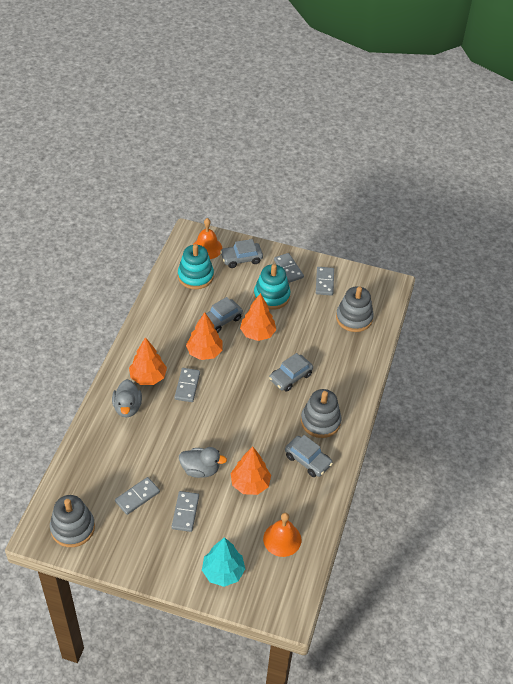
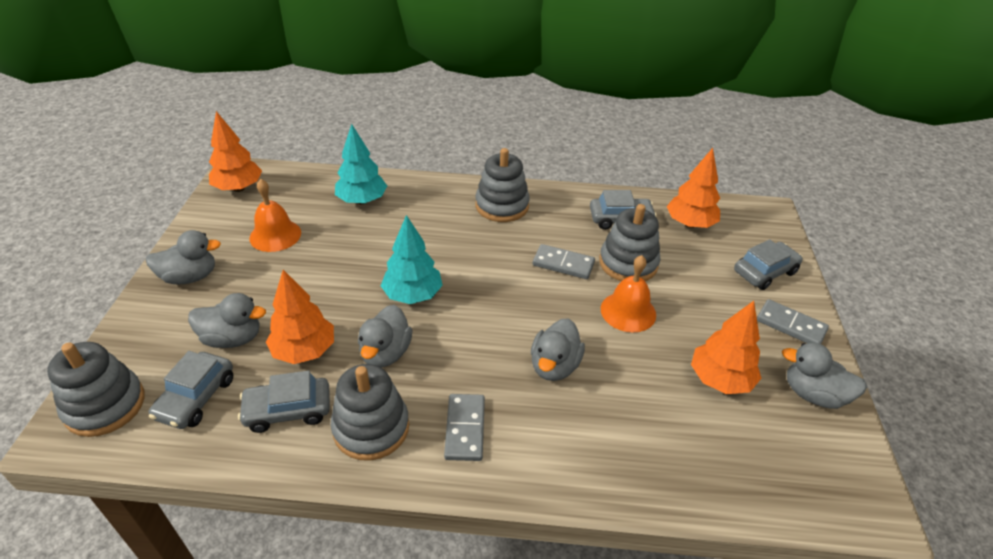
grey domino: [115,477,160,515] [172,491,199,532] [174,368,200,402] [274,253,304,283] [316,267,334,296] = 5 -> [444,394,485,461] [533,244,595,279] [757,299,829,344] = 3
grey duck: [112,379,142,418] [179,447,227,478] = 2 -> [145,230,221,285] [188,293,266,348] [358,305,412,368] [531,318,585,381] [782,343,867,409] = 5
grey stacking toy: [50,495,95,547] [301,389,341,438] [336,286,374,332] = 3 -> [47,342,145,437] [331,364,409,461] [475,148,530,222] [599,204,661,281] = 4
turquoise stacking toy: [178,244,214,289] [254,264,291,310] = 2 -> none = 0
turquoise tree: [202,537,245,587] = 1 -> [335,124,387,204] [381,215,443,304] = 2

